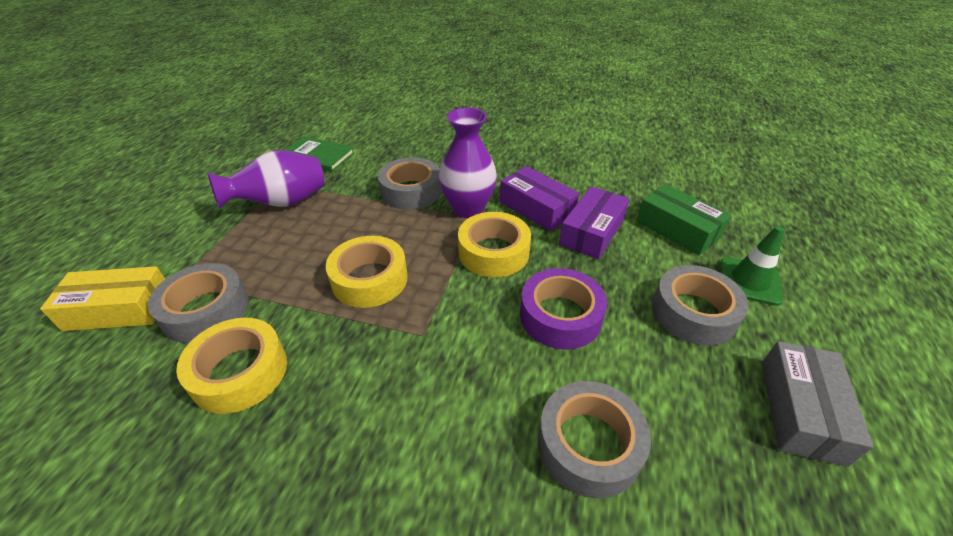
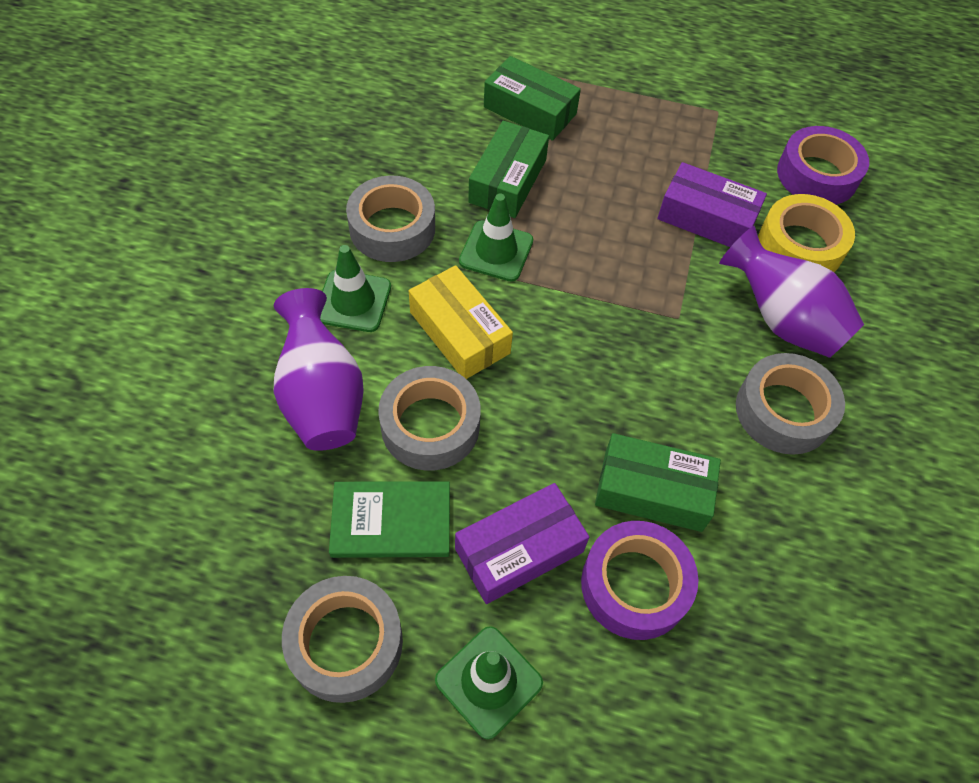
green box: [636,184,731,255] = 1 -> [468,121,549,218] [484,56,581,141] [595,433,721,532] = 3
green traffic cone: [720,226,785,306] = 1 -> [320,245,391,332] [435,626,543,739] [459,194,533,282] = 3
grey box: [762,341,874,467] = 1 -> none = 0
purple tape: [520,268,607,350] = 1 -> [581,521,698,640] [777,126,869,205] = 2
yellow tape: [176,318,287,414] [326,236,408,308] [458,212,531,278] = 3 -> [758,194,855,272] = 1

